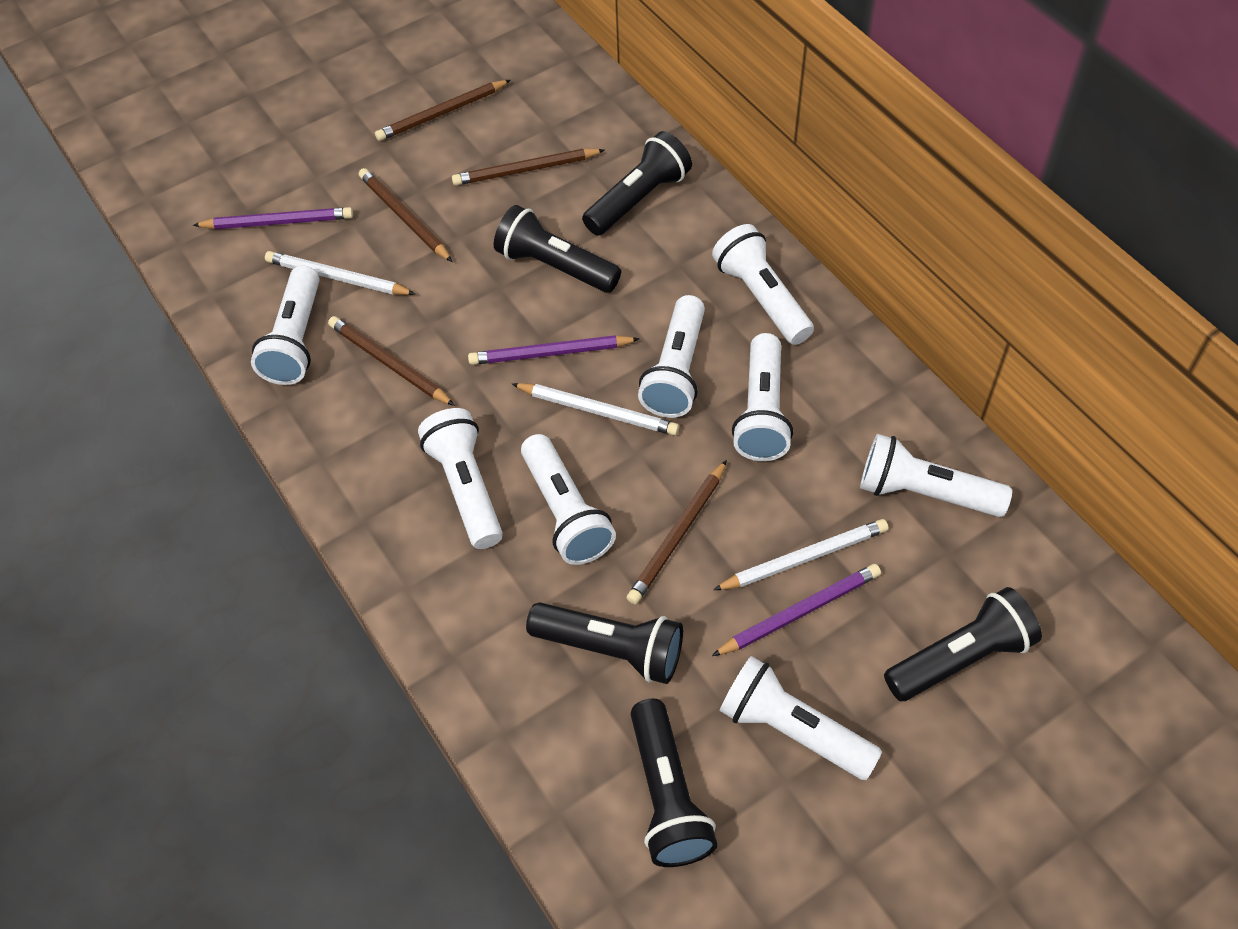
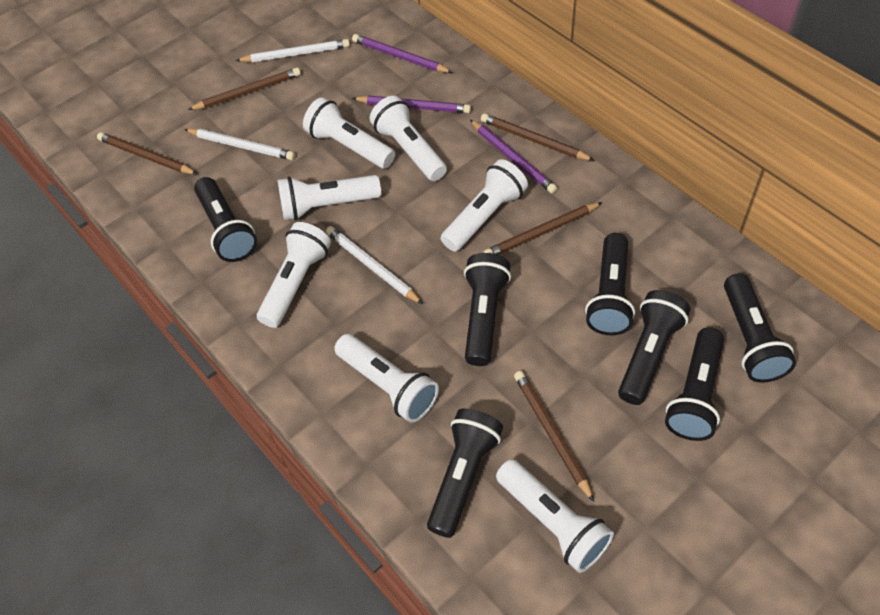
black flashlight: [494,205,621,293] [526,602,683,684] [582,131,692,236] [631,698,718,867] [884,587,1042,701] = 5 -> [194,177,257,262] [427,408,503,538] [464,253,511,366] [585,233,635,335] [618,290,690,405] [665,327,724,441] [724,273,796,383] = 7
white flashlight: [251,265,320,385] [418,408,503,549] [521,434,616,565] [638,295,705,418] [712,224,814,345] [719,656,882,780] [732,333,793,461] [860,434,1012,517] = 8 -> [257,222,331,328] [278,175,381,220] [303,97,395,169] [334,334,439,422] [370,96,447,181] [441,159,528,252] [496,459,614,573] = 7

